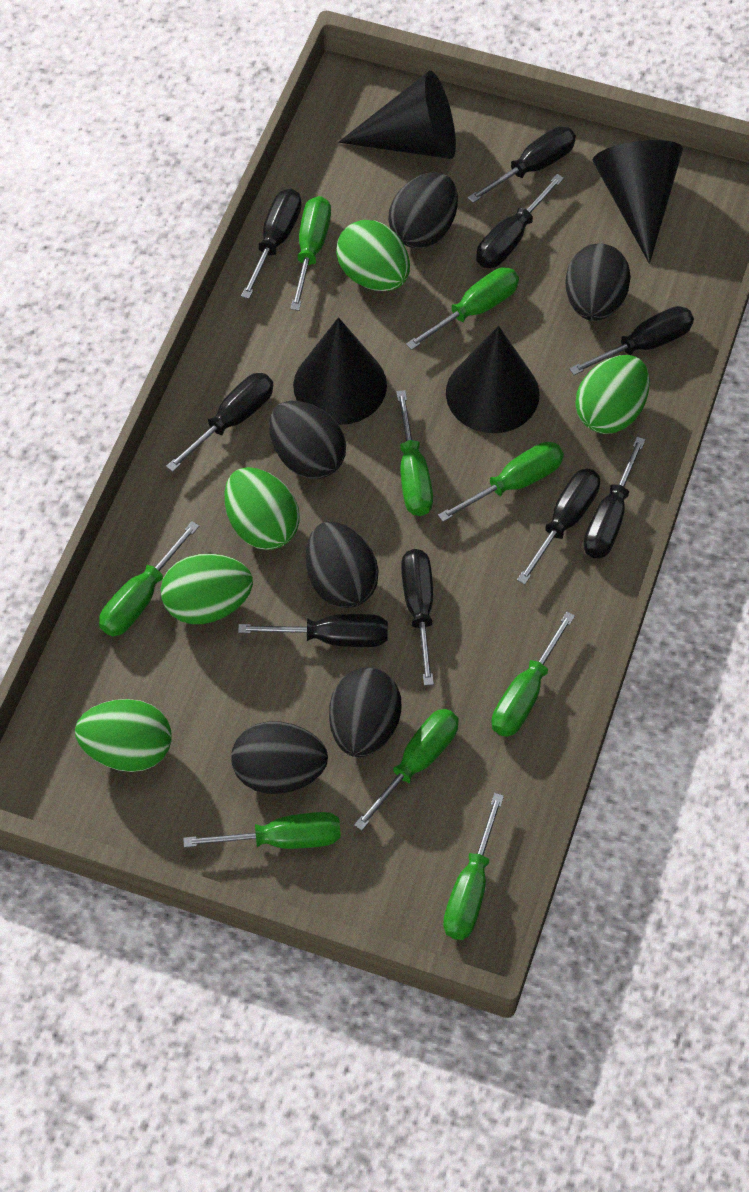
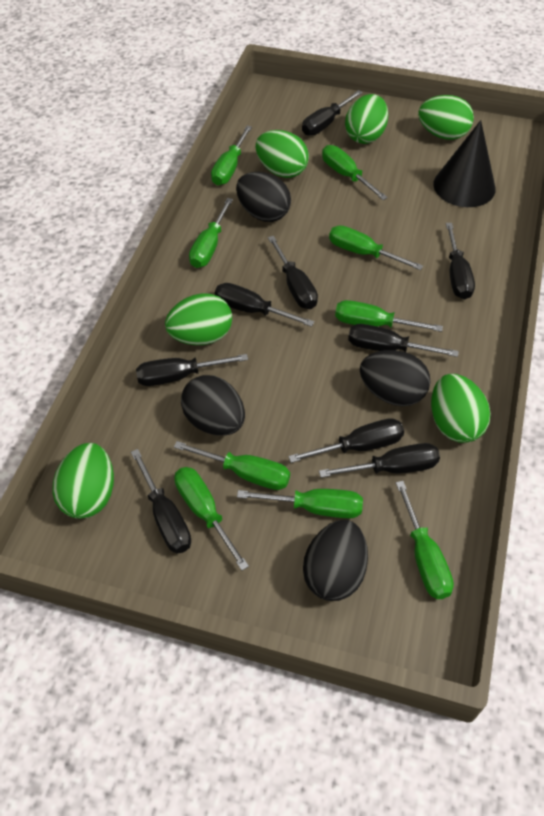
black cone: [293,317,387,425] [338,71,456,159] [446,326,540,433] [593,140,683,264] = 4 -> [433,120,496,207] = 1
black egg: [231,721,328,794] [269,401,346,479] [306,522,379,608] [329,668,401,757] [388,172,458,248] [565,244,631,321] = 6 -> [181,375,245,436] [236,172,291,222] [303,520,368,601] [360,350,430,406] = 4
green egg: [75,699,172,772] [161,554,253,624] [225,467,300,550] [336,220,410,291] [575,355,650,434] = 5 -> [53,443,114,519] [165,293,232,345] [256,130,309,178] [345,94,388,144] [418,95,474,140] [431,374,491,443] = 6

